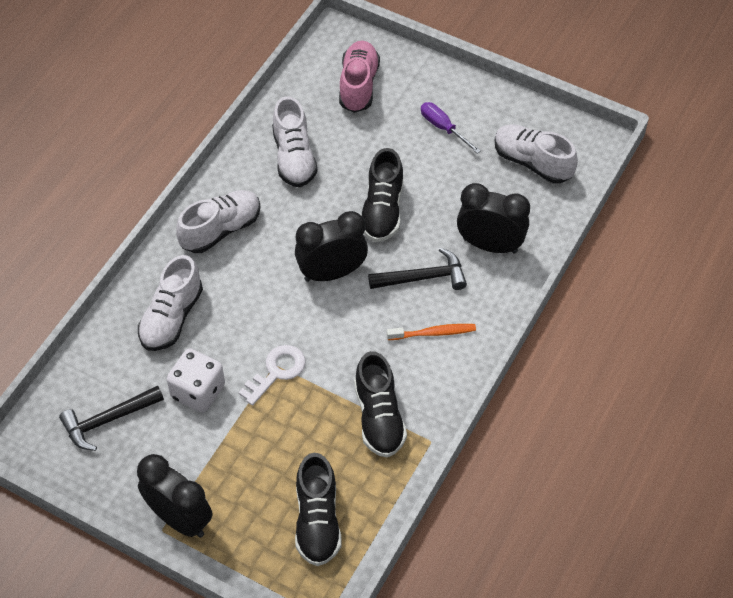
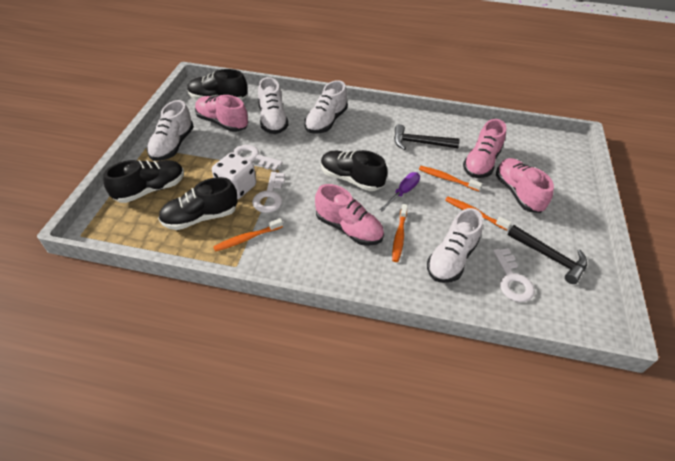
black clock: [137,454,213,538] [295,211,368,282] [457,183,530,254] = 3 -> none = 0
black shoe: [295,453,341,566] [354,351,407,458] [361,148,404,242] = 3 -> [104,160,184,203] [158,177,238,230] [187,69,247,100] [321,150,387,191] = 4
orange toothbrush: [387,324,476,340] = 1 -> [213,218,283,252] [392,204,408,262] [419,166,482,191] [445,196,511,230] = 4
pink shoe: [339,41,380,113] = 1 -> [195,95,248,132] [315,184,384,246] [463,119,506,178] [496,158,554,213] = 4
white key: [238,345,306,406] = 1 -> [233,145,283,171] [252,171,285,213] [493,248,535,302] = 3

